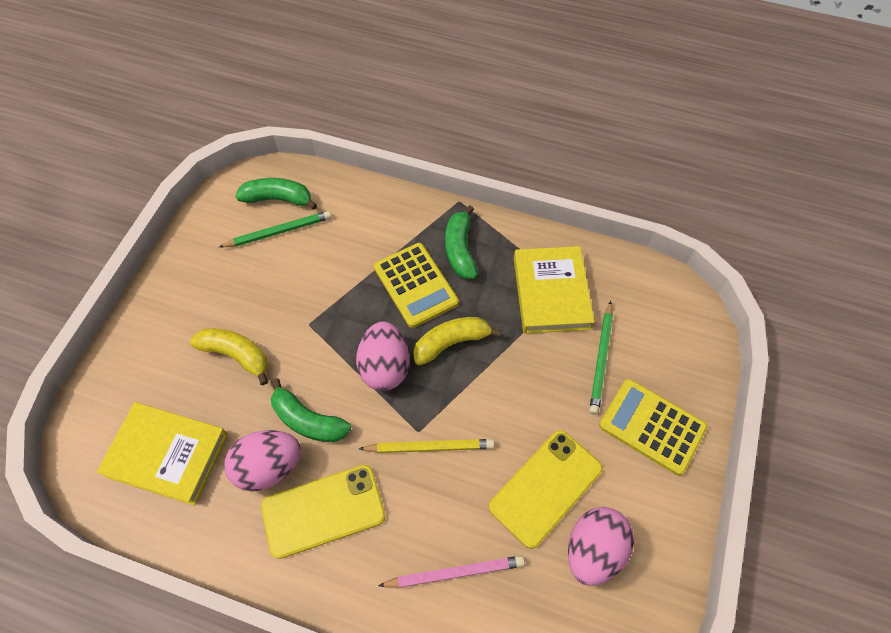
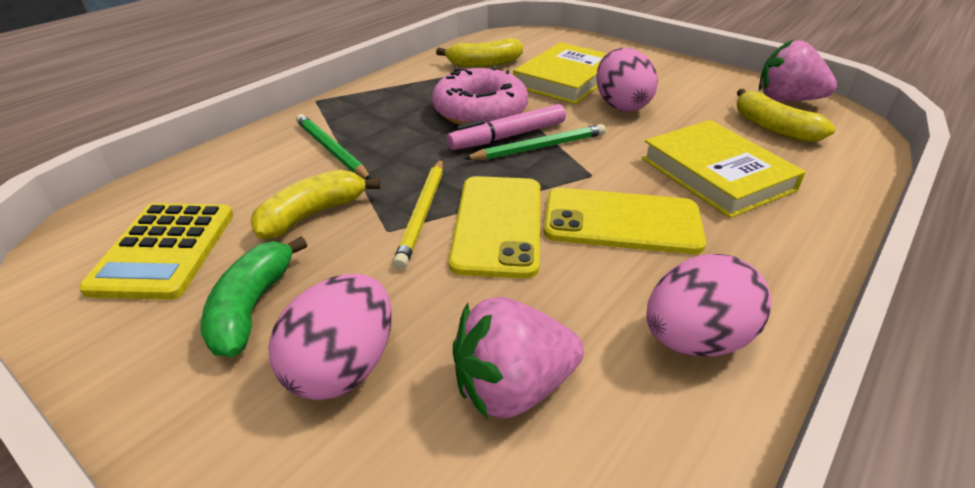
green banana: [235,178,317,210] [271,378,351,442] [445,205,478,279] = 3 -> [201,237,307,357] = 1
pink donut: none = 0 -> [432,66,528,125] = 1
pink marker: none = 0 -> [447,104,566,150] = 1
pink pencil: [378,556,525,588] = 1 -> none = 0
pink strawberry: none = 0 -> [453,297,584,420] [759,40,837,102] = 2
yellow banana: [190,328,268,385] [413,317,502,366] = 2 -> [250,170,380,239] [436,38,523,67] [737,89,836,143] = 3
yellow calculator: [374,243,459,328] [599,379,707,475] = 2 -> [79,203,233,300] = 1

